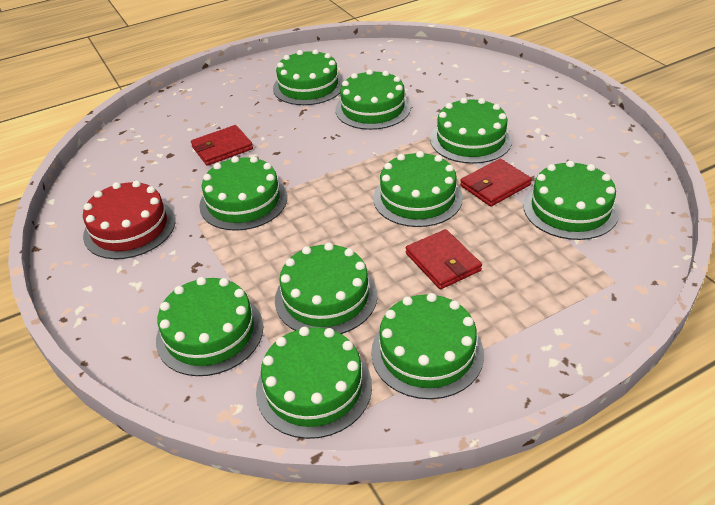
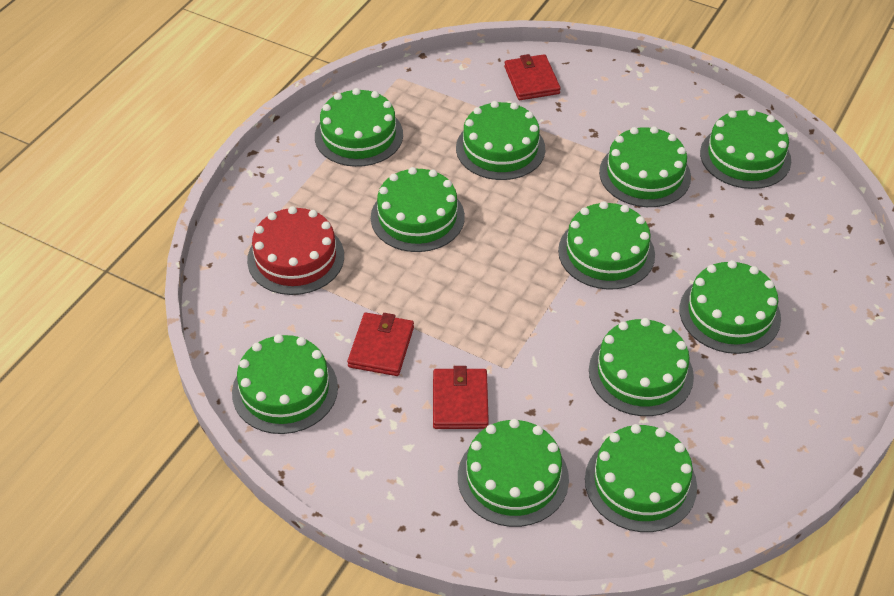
green cake: [156,277,264,376] [199,156,287,231] [256,327,372,439] [273,49,344,105] [275,243,377,334] [335,69,411,130] [371,293,484,399] [373,151,463,227] [430,98,512,164] [523,160,619,240] = 10 -> [232,334,338,434] [315,88,403,167] [371,167,465,252] [456,101,545,180] [458,419,569,527] [558,201,655,290] [585,424,697,532] [589,318,694,416] [599,126,691,207] [679,260,781,354] [700,109,791,189] = 11

